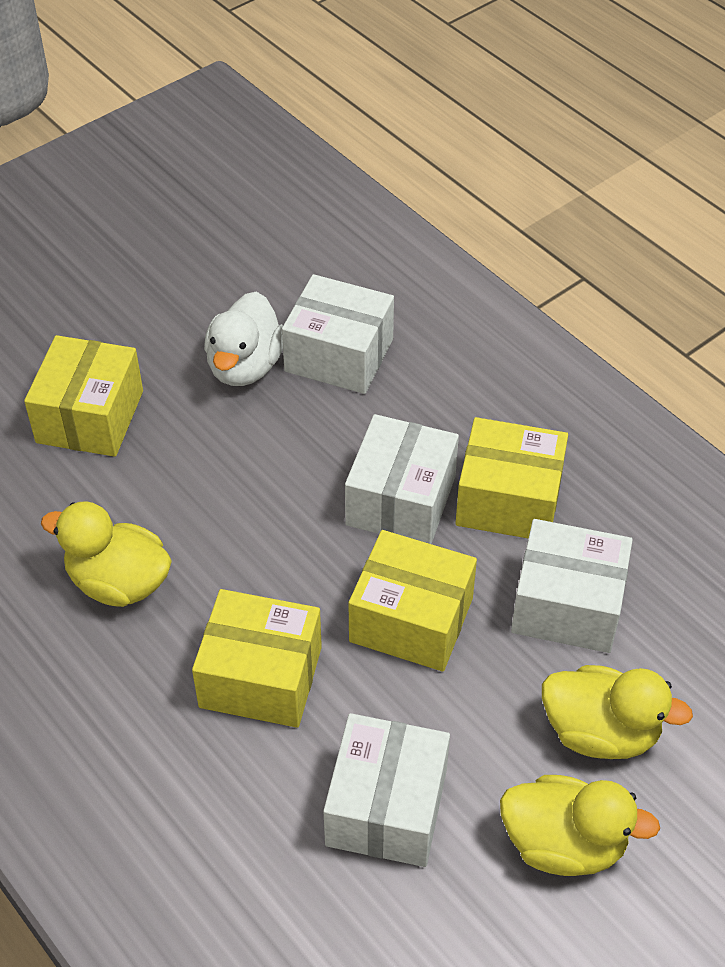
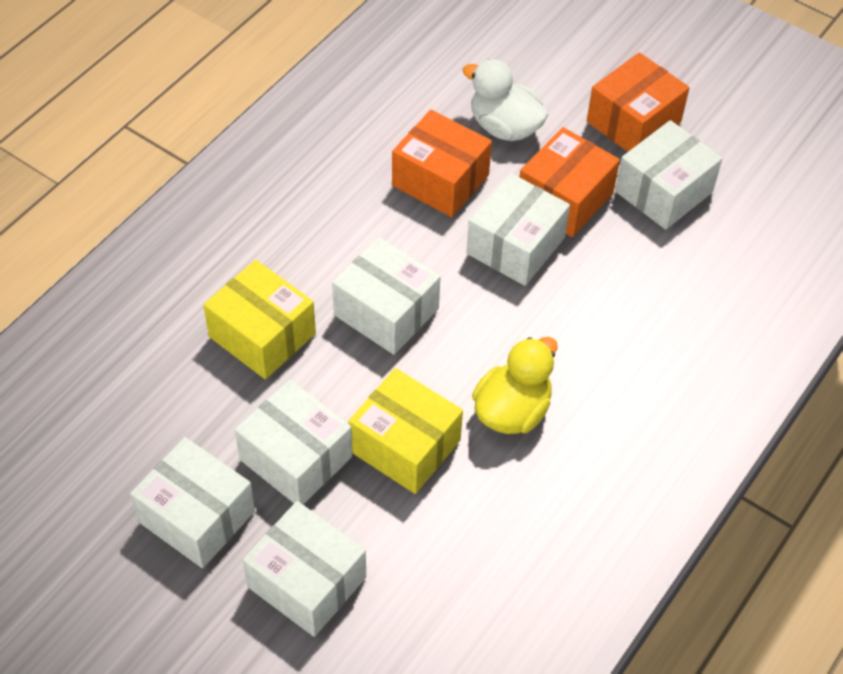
orange box: none = 0 -> [392,110,492,217] [520,127,620,237] [587,52,690,152] = 3
white box: [282,274,394,394] [323,713,450,867] [345,414,459,544] [511,519,633,653] = 4 -> [130,437,255,568] [235,380,353,504] [243,501,366,637] [332,237,440,355] [466,173,570,286] [615,120,723,230] = 6
yellow box: [24,335,143,457] [192,589,322,728] [349,530,477,672] [455,417,568,539] = 4 -> [203,260,316,379] [348,368,463,494] = 2
yellow duck: [41,501,172,607] [500,775,660,876] [542,665,693,759] = 3 -> [472,337,558,434] = 1

